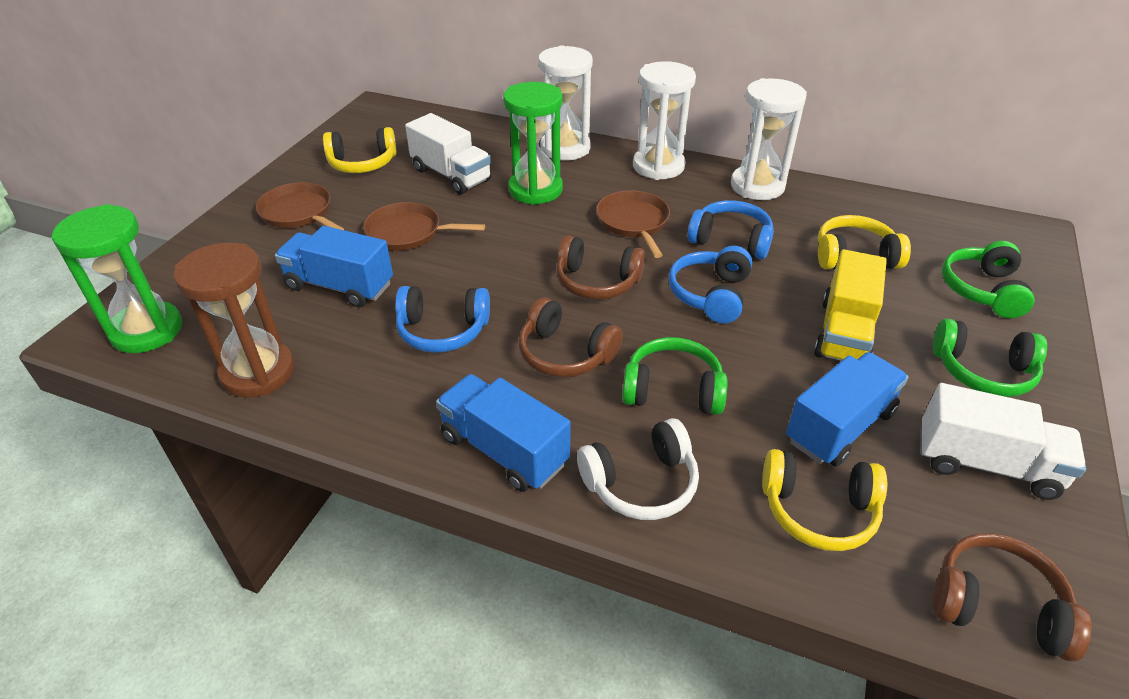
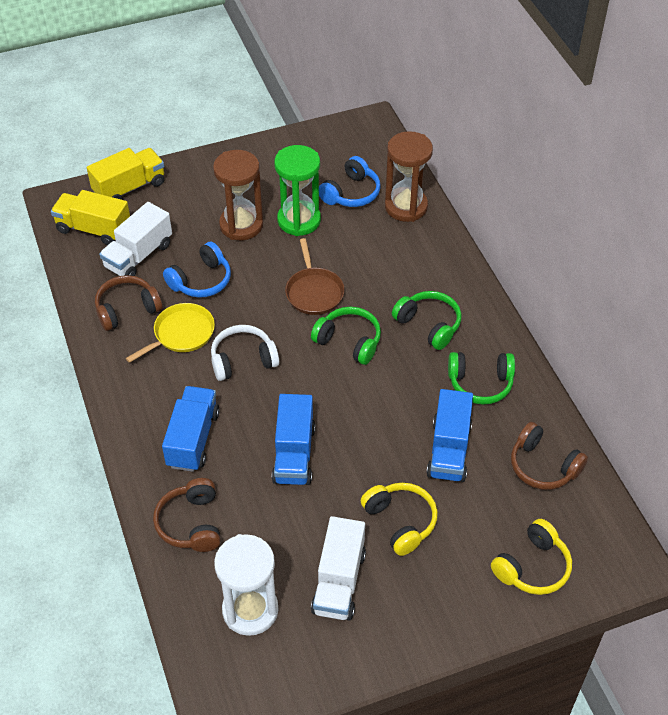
blue headphones: [395,286,490,353] [668,246,752,323] [687,200,774,259] = 3 -> [163,242,231,298] [319,156,381,207] = 2
brown hourglass: [174,242,294,397] = 1 -> [213,150,263,240] [385,131,433,222] = 2
brown pan: [256,182,344,230] [363,202,485,251] [596,190,670,258] = 3 -> [285,238,345,315] = 1
green hourglass: [51,204,182,353] [503,82,563,205] = 2 -> [274,145,321,236] = 1
white hourglass: [538,45,593,161] [633,61,696,180] [731,78,807,200] = 3 -> [214,534,279,636] = 1
yellow headphones: [323,127,397,173] [762,449,887,551] [818,215,911,269] = 3 -> [361,483,438,556] [491,519,572,595] = 2
yellow pan: none = 0 -> [126,303,215,363] = 1
yellow truck: [814,249,887,361] = 1 -> [51,190,130,245] [87,148,164,200] = 2

